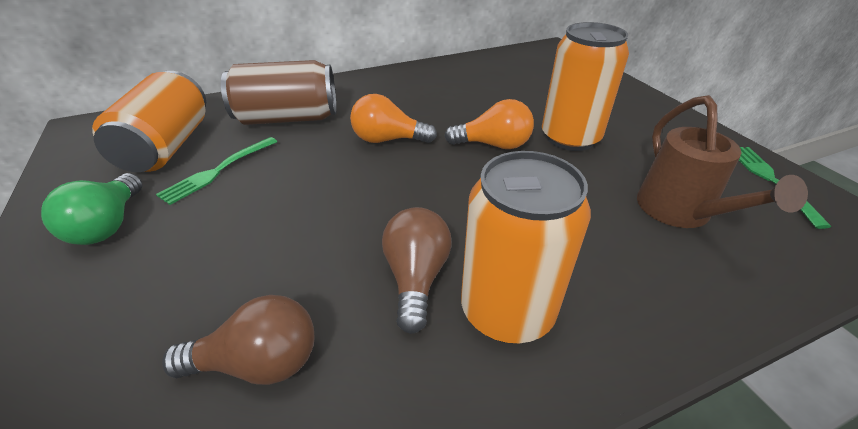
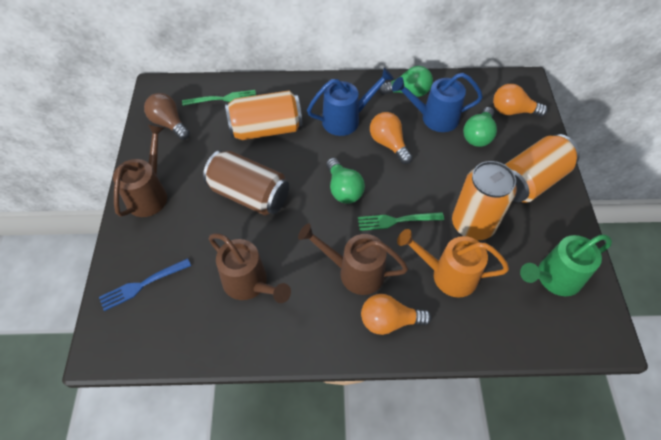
blue fork: none = 0 -> [99,258,191,311] = 1
blue watering can: none = 0 -> [307,68,394,136] [392,73,483,132] = 2
brown light bulb: [162,295,314,385] [382,207,452,334] = 2 -> [144,93,190,140] = 1
brown watering can: [637,95,808,228] = 1 -> [113,124,167,217] [209,233,291,303] [298,223,408,295] = 3
green light bulb: [41,173,143,245] = 1 -> [326,158,365,204] [378,66,433,97] [463,107,497,147] = 3
green watering can: none = 0 -> [520,234,612,296] = 1
orange light bulb: [350,94,437,143] [444,99,534,149] = 2 -> [361,294,431,335] [370,112,412,164] [493,84,548,117] = 3
orange watering can: none = 0 -> [397,229,509,297] = 1

